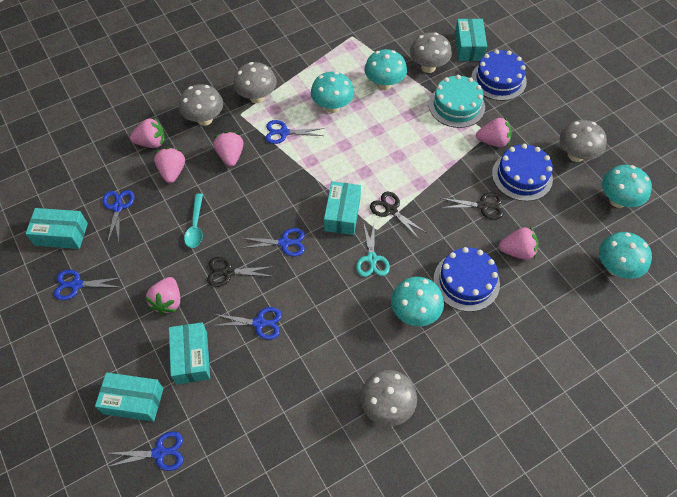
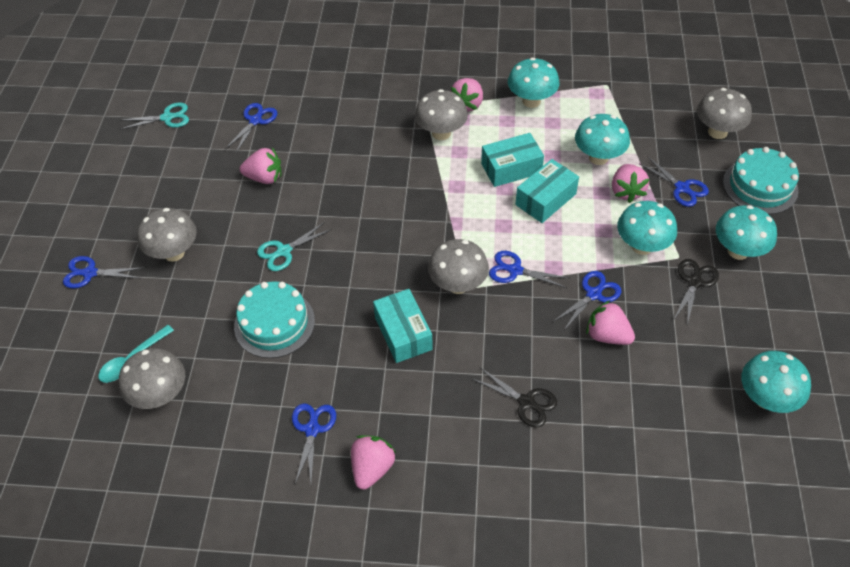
black scissors: [207,257,274,287] [370,192,427,240] [440,192,503,219] = 3 -> [473,368,557,428] [674,259,719,325] = 2
blue cake: [433,247,500,312] [471,49,527,101] [492,144,553,201] = 3 -> none = 0
pink strawberry: [130,117,165,148] [145,277,180,315] [154,147,185,183] [213,131,243,167] [476,118,512,148] [499,227,539,260] = 6 -> [240,148,281,184] [351,435,396,490] [450,78,483,112] [586,300,635,345] [612,164,649,203] = 5
turquoise box: [25,208,88,249] [95,372,164,422] [169,322,210,384] [324,181,361,235] [455,19,487,61] = 5 -> [373,289,433,363] [481,133,544,187] [515,159,579,223] = 3
turquoise cake: [429,75,485,128] = 1 -> [234,281,315,358] [723,147,799,214] = 2
turquoise scissors: [356,222,390,277] = 1 -> [119,102,189,130] [257,222,332,271] = 2

